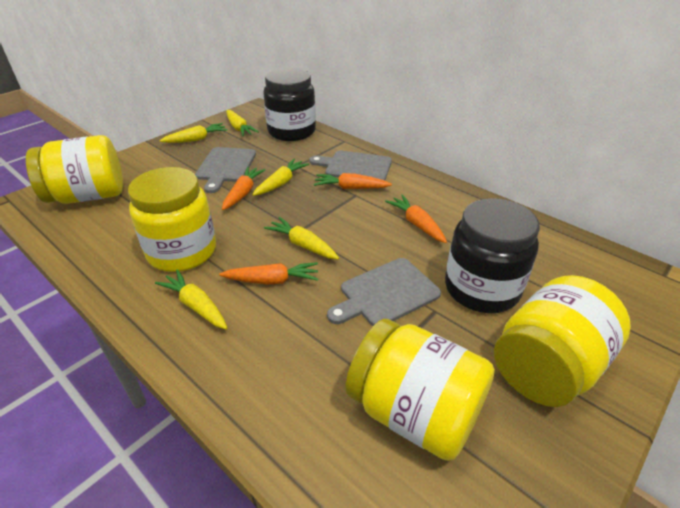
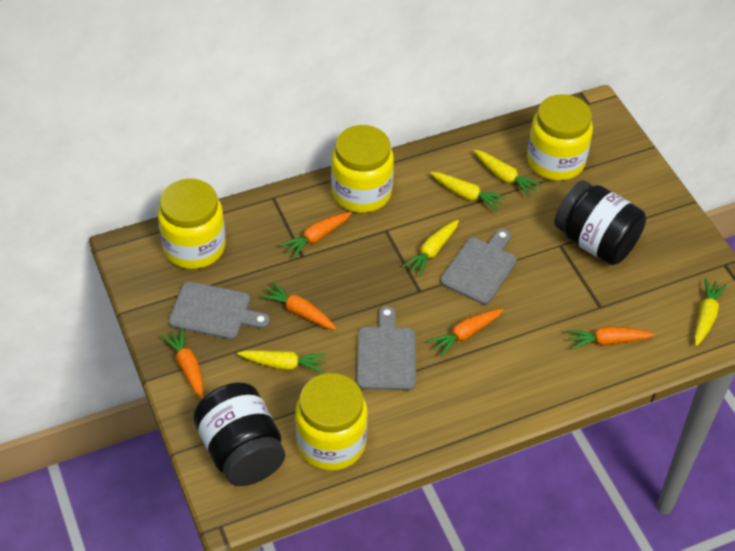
orange carrot: [219,262,319,285] [222,167,265,210] [314,173,392,189] [385,195,447,243] = 4 -> [161,327,204,399] [260,281,336,329] [280,212,352,259] [427,309,503,357] [567,326,655,349] = 5

